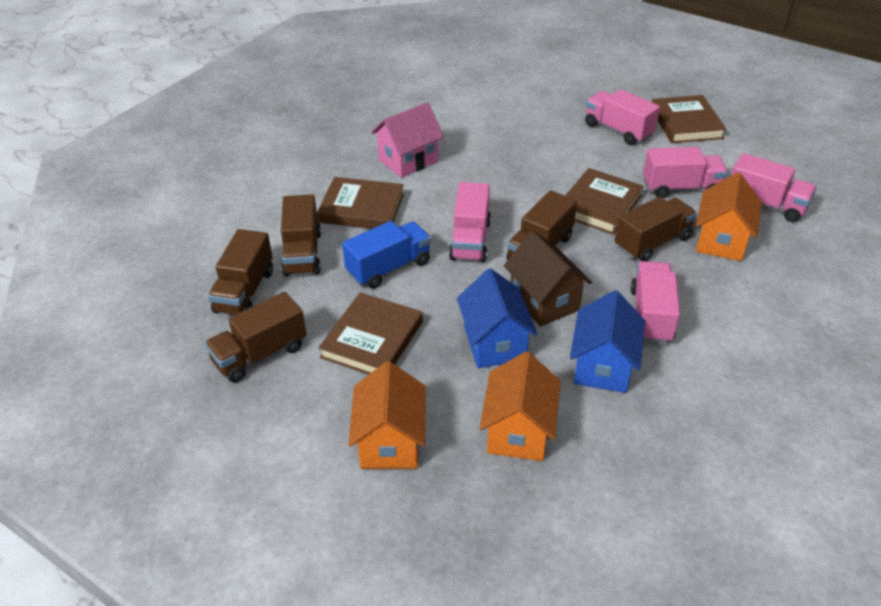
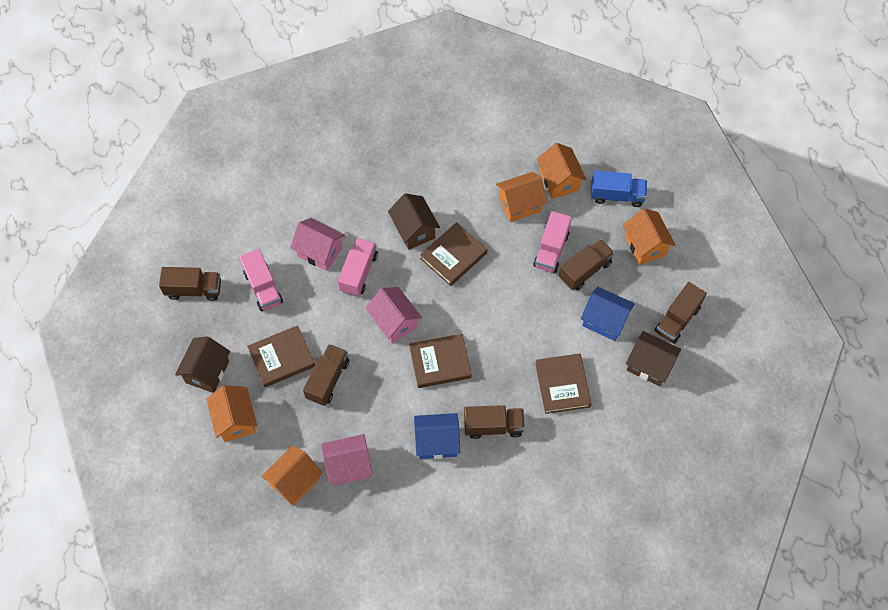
brown house: [504,231,592,327] = 1 -> [175,336,230,393] [388,193,440,250] [626,331,681,386] = 3
orange house: [348,361,426,469] [480,352,561,461] [696,172,762,261] = 3 -> [206,385,257,442] [261,445,323,506] [496,172,547,222] [537,143,586,199] [623,208,675,265] = 5
pink house: [371,102,444,178] = 1 -> [290,218,345,271] [321,434,373,486] [365,287,422,344] = 3
pink truck: [449,182,491,262] [585,89,660,145] [631,261,680,344] [643,147,728,198] [731,153,817,222] = 5 -> [239,249,283,311] [338,238,378,296] [533,211,572,273] = 3

